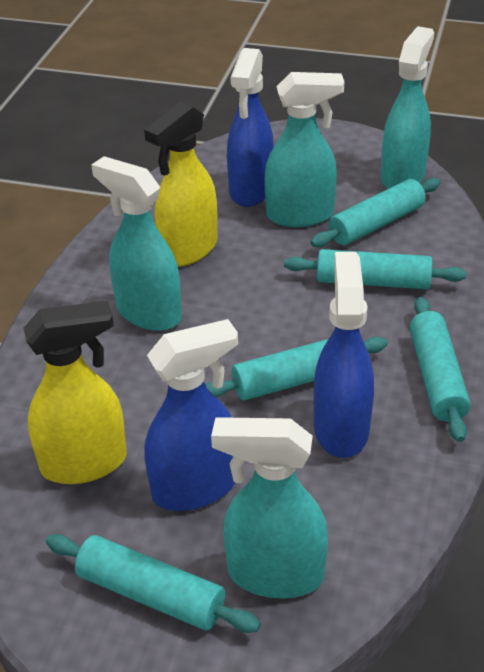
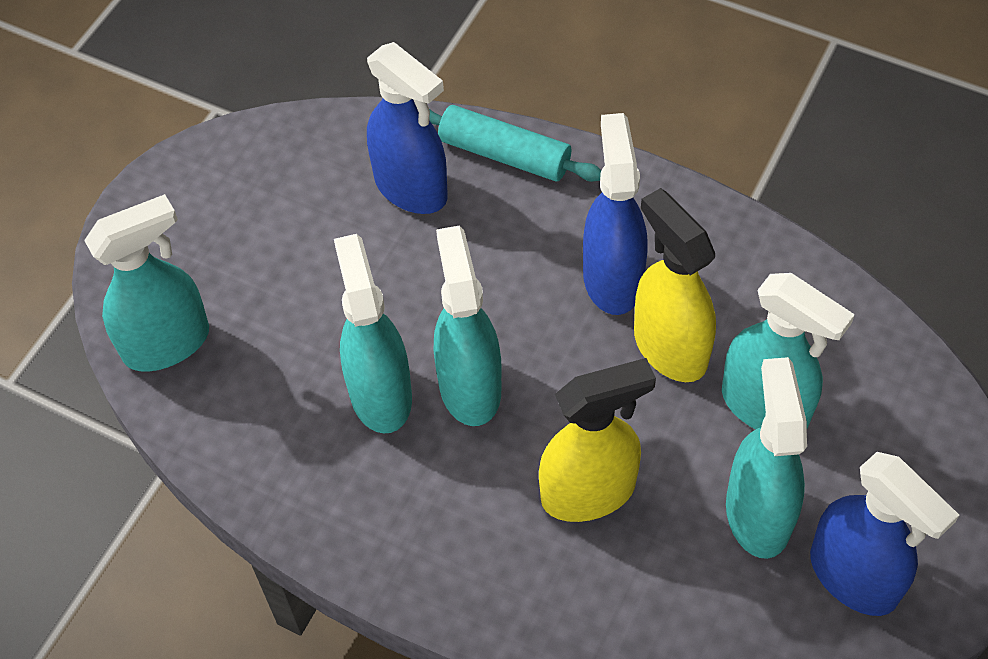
turquoise rolling pin: [46,534,261,633] [205,337,388,401] [284,249,466,289] [311,178,440,247] [410,297,471,442] = 5 -> [429,105,601,182] = 1
turquoise spray bottle: [91,156,182,331] [211,417,328,599] [265,72,344,227] [381,26,434,189] = 4 -> [84,194,209,372] [334,234,412,433] [434,226,502,426] [722,273,855,429] [726,357,807,559] = 5

